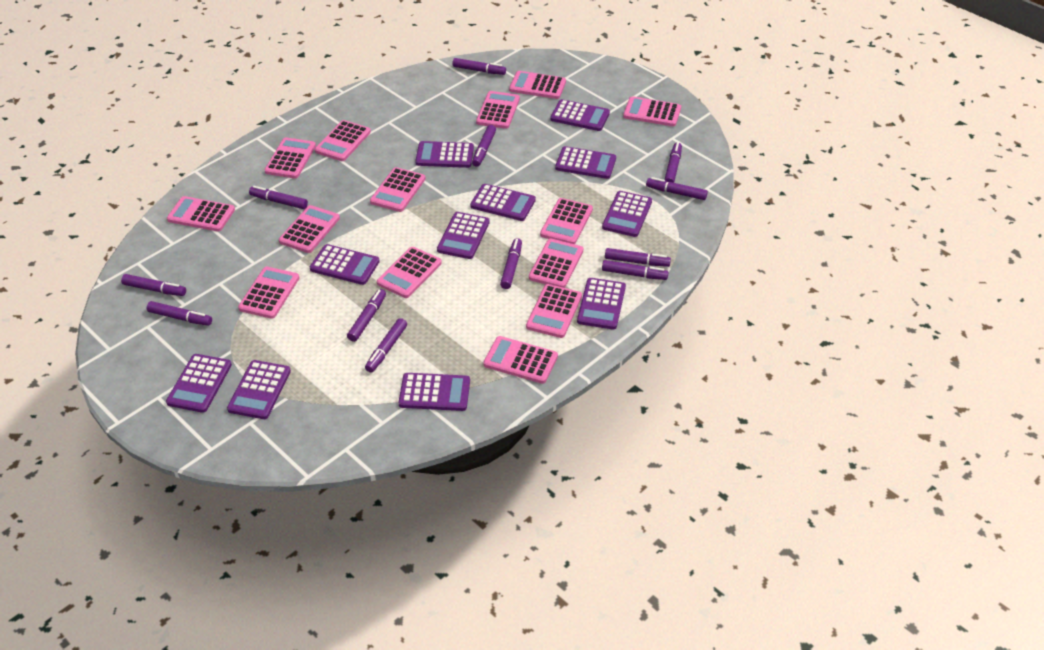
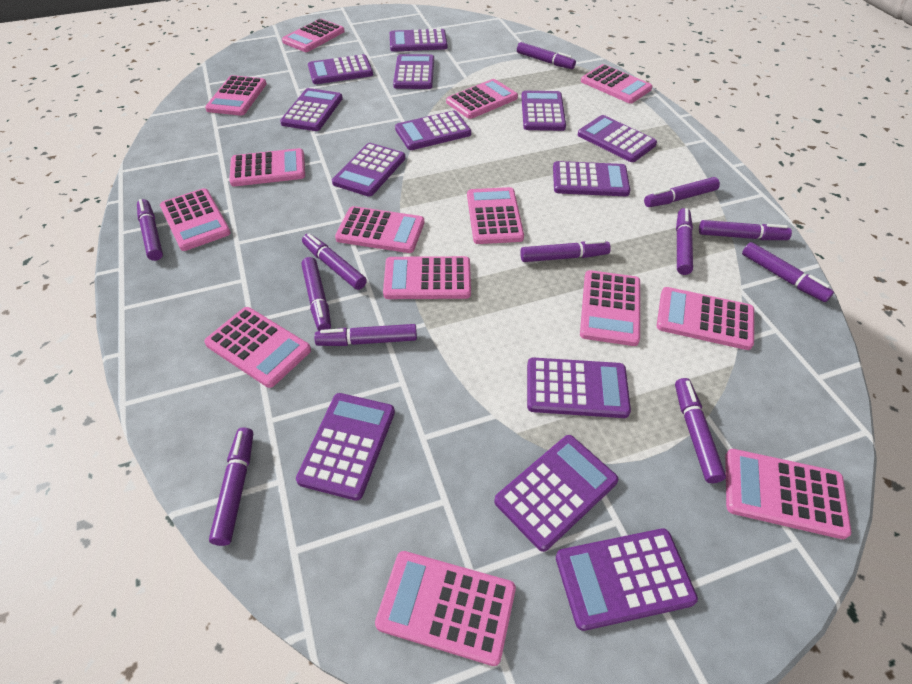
purple calculator: [166,354,232,413] [227,360,291,419] [310,244,380,285] [398,373,470,411] [415,141,474,168] [437,212,490,259] [470,184,536,221] [550,99,610,131] [555,146,616,179] [577,278,626,330] [602,191,652,237] = 11 -> [280,88,343,131] [296,393,395,501] [308,54,373,84] [332,143,405,197] [390,29,447,52] [393,54,434,89] [395,111,471,150] [494,435,618,552] [521,91,566,131] [527,357,631,418] [553,161,630,196] [556,529,698,631] [578,115,657,162] = 13

